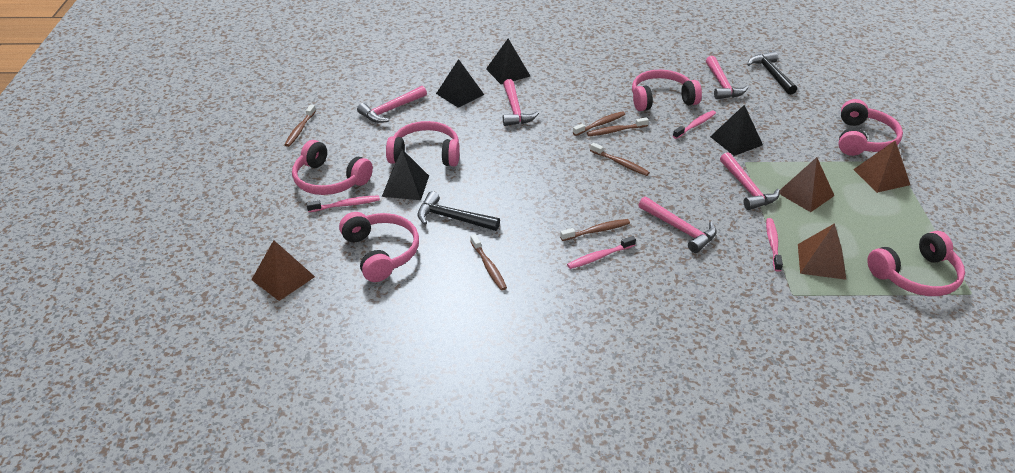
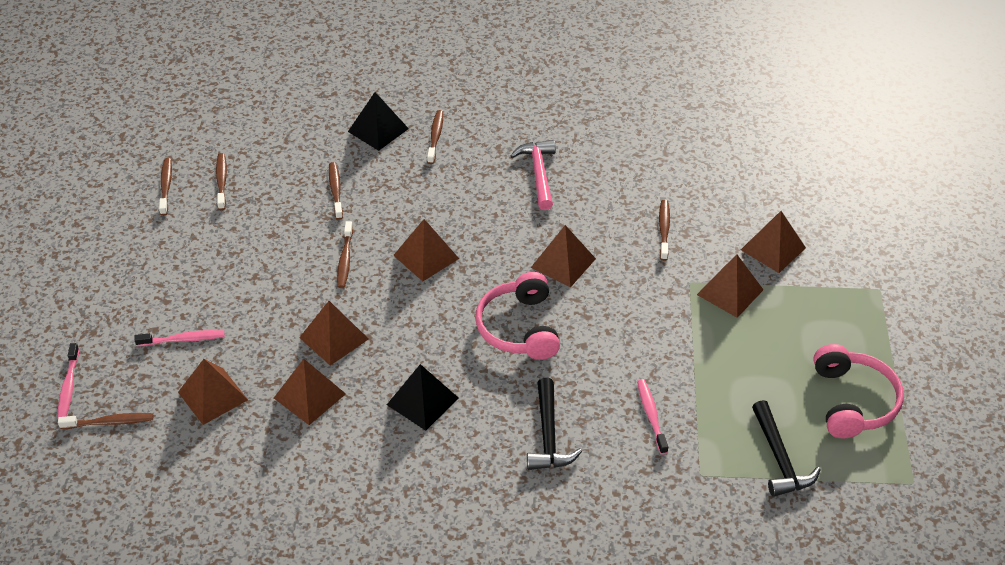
black pyramid: [382,149,429,200] [436,59,484,108] [486,39,530,84] [710,105,763,156] = 4 -> [348,92,409,151] [387,364,459,431] = 2
brown pyramid: [251,240,315,301] [780,157,834,212] [798,223,846,280] [853,141,910,193] = 4 -> [178,359,248,425] [274,359,346,425] [299,301,369,366] [393,219,459,281] [531,225,596,288] [697,254,763,318] [741,211,806,273] = 7
brown toothbrush: [285,105,316,147] [470,234,507,291] [560,219,630,241] [573,111,625,136] [587,117,649,136] [590,143,650,176] = 6 -> [58,413,153,429] [159,158,172,216] [216,153,227,210] [329,162,343,220] [337,221,353,288] [427,110,443,164] [659,200,670,261] = 7
pink hammer: [357,86,427,123] [503,79,539,126] [638,196,717,253] [706,56,748,99] [720,152,780,210] = 5 -> [510,140,556,210] = 1
pink headphones: [292,140,373,195] [339,212,419,282] [386,121,460,166] [632,70,702,111] [838,99,903,156] [867,231,965,296] = 6 -> [476,272,560,360] [813,344,904,439] = 2
pink toothbrush: [306,195,380,212] [567,236,636,269] [673,110,716,139] [766,218,783,272] = 4 -> [58,343,79,418] [134,330,224,346] [637,379,668,455] = 3

